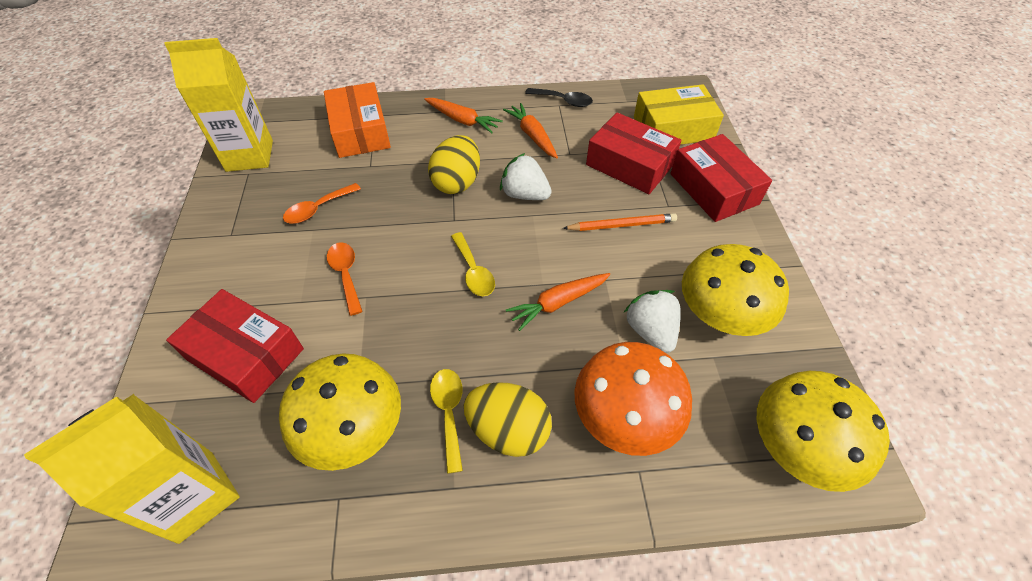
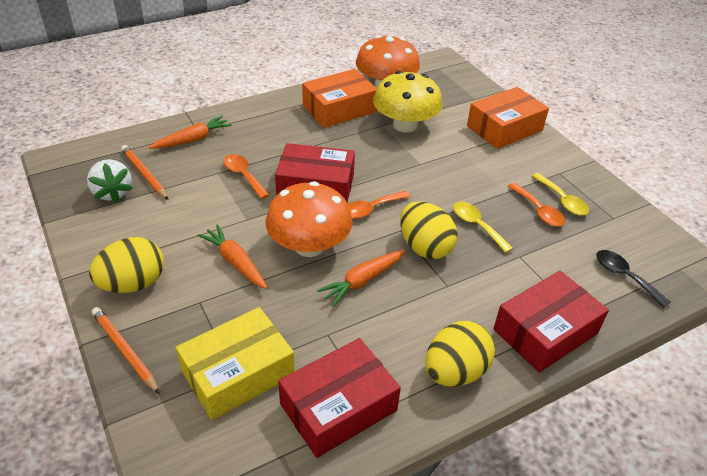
orange box: [324,82,391,158] = 1 -> [302,69,377,128] [467,87,549,149] = 2
orange mushroom: [574,342,692,456] = 1 -> [265,181,353,257] [356,35,420,88] = 2
orange pencil: [563,213,677,231] = 1 -> [92,307,160,394] [121,145,168,200] = 2
orange spoon: [283,183,361,224] [327,242,363,316] = 2 -> [223,154,269,199] [348,191,411,219] [508,183,565,227] = 3
white strawberry: [500,153,552,200] [624,290,681,353] = 2 -> [87,159,133,203] = 1
yellow carton: [24,394,240,544] [164,38,273,172] = 2 -> none = 0
yellow egg: [428,135,480,194] [464,382,552,457] = 2 -> [89,237,164,293] [400,202,458,259] [425,321,495,387] = 3
yellow mushroom: [279,353,401,471] [682,244,789,336] [757,371,890,492] = 3 -> [373,71,443,133] = 1

